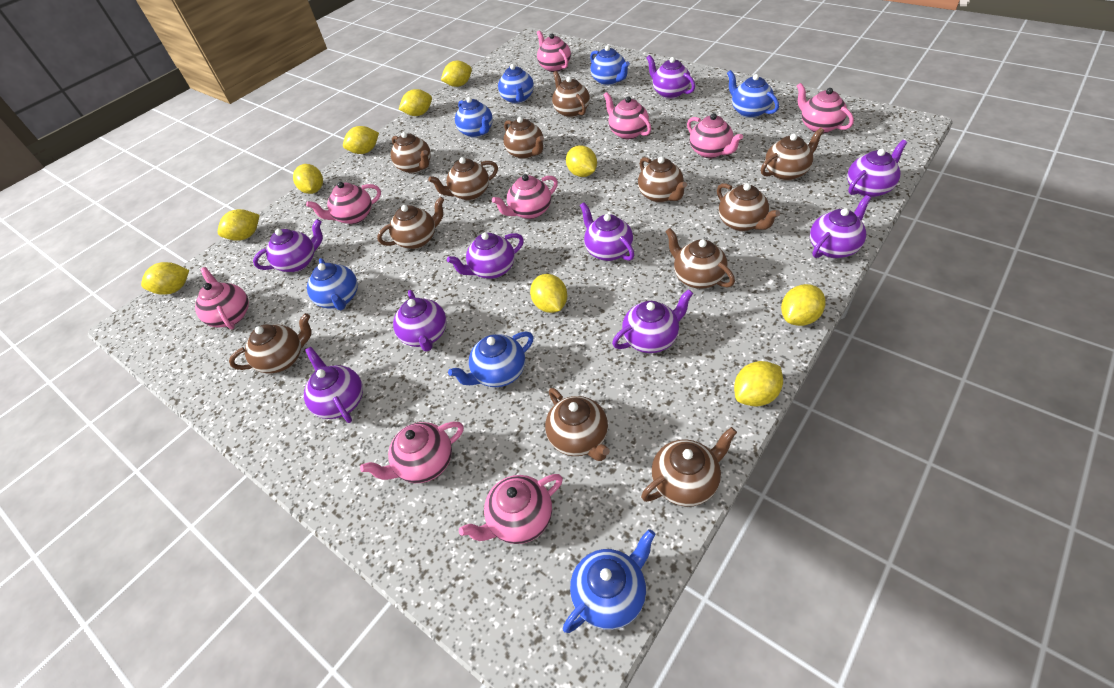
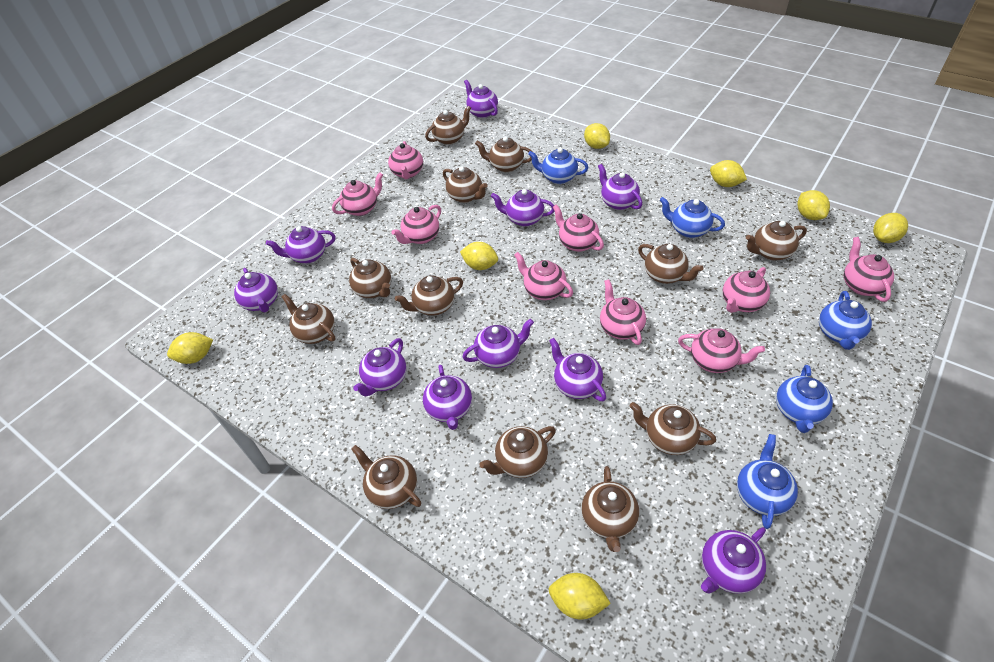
blue teapot: [307,258,358,310] [448,331,534,387] [455,97,493,138] [498,64,534,104] [563,529,656,633] [590,45,630,86] [727,70,779,118] = 7 -> [528,148,588,184] [660,197,725,238] [737,434,798,529] [776,365,833,433] [819,291,872,350] = 5
purple teapot: [253,219,323,272] [304,347,363,423] [393,290,447,352] [447,233,524,279] [580,202,634,261] [612,289,693,353] [646,55,695,99] [810,195,871,258] [847,140,907,197] = 9 -> [234,268,278,312] [266,226,335,263] [353,338,406,397] [423,365,472,430] [463,319,534,368] [464,80,498,118] [491,189,554,226] [549,338,606,401] [598,164,642,210] [701,527,766,594] = 10
yellow lemon: [141,262,189,295] [218,209,260,241] [293,164,323,194] [343,126,379,154] [399,89,432,116] [441,61,472,87] [530,274,567,313] [566,146,597,177] [734,361,783,407] [781,284,826,326] = 10 -> [167,332,213,364] [460,242,498,270] [549,573,611,619] [584,123,610,149] [710,160,747,187] [797,190,830,220] [873,213,908,243] = 7

